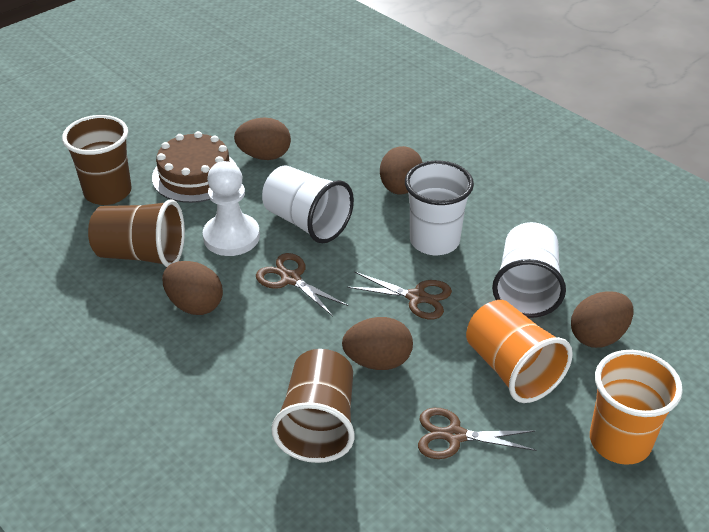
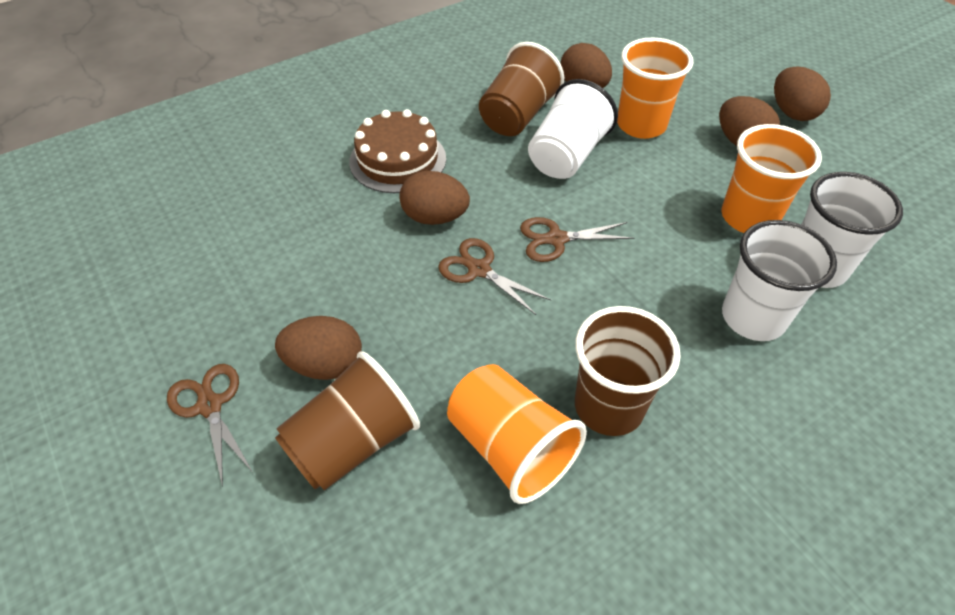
orange cup: [466,300,573,403] [590,350,683,465] = 2 -> [447,364,587,504] [617,38,693,139] [721,124,822,233] = 3
white pawn: [203,161,260,256] = 1 -> none = 0

